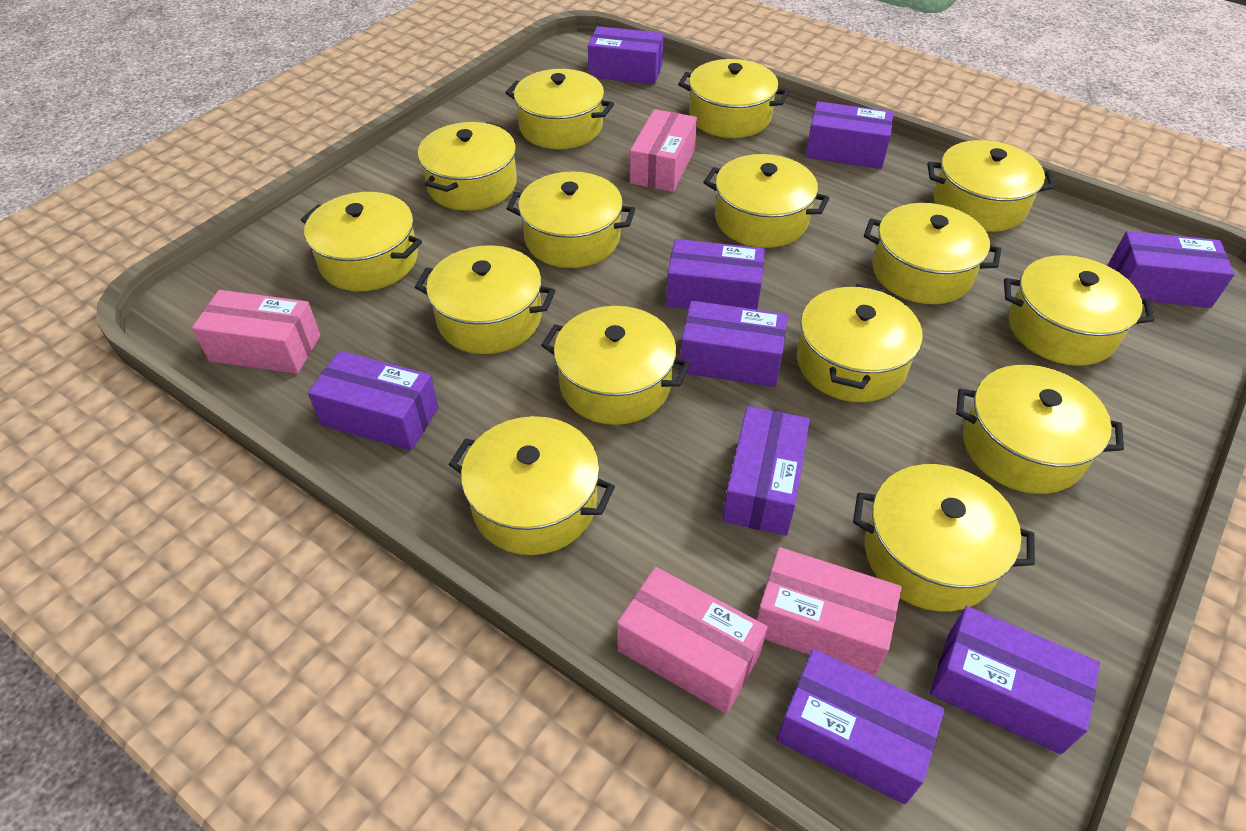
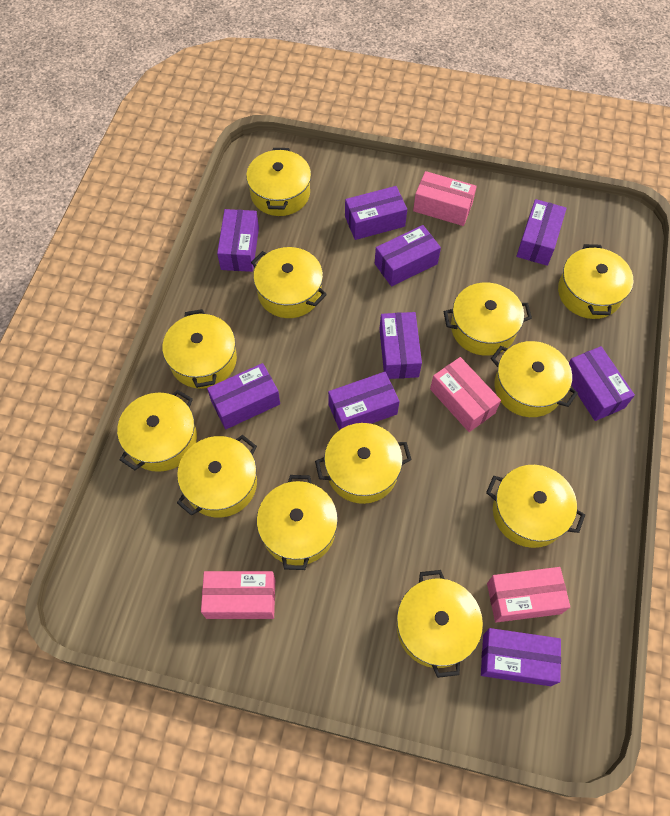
yellow pot: [301,192,422,291] [415,245,556,354] [418,122,517,211] [449,416,615,555] [505,69,614,149] [506,171,635,268] [541,306,691,425] [678,59,789,138] [704,154,829,248] [797,284,923,402] [853,464,1035,611] [864,203,1001,304] [927,140,1055,232] [956,365,1124,494] [1004,255,1154,366] = 15 -> [117,390,197,472] [162,309,237,389] [177,435,257,518] [246,148,311,216] [251,247,327,318] [257,475,338,570] [315,423,412,504] [397,570,483,678] [443,282,532,356] [486,465,585,548] [491,341,578,417] [558,244,633,319] = 12

